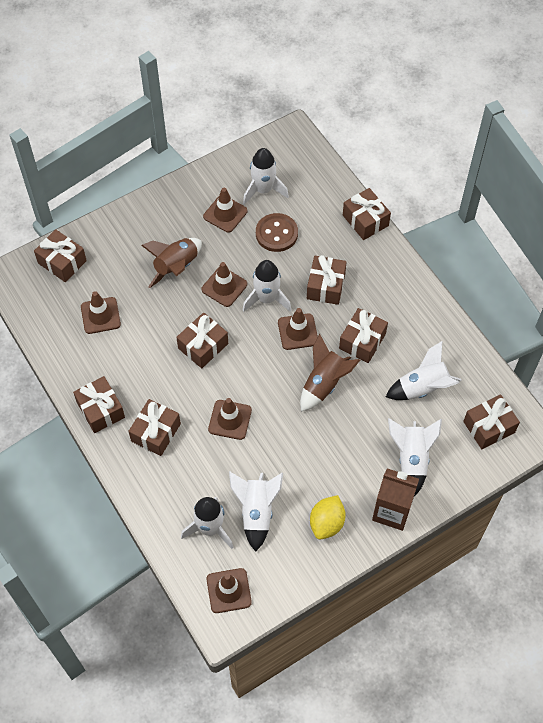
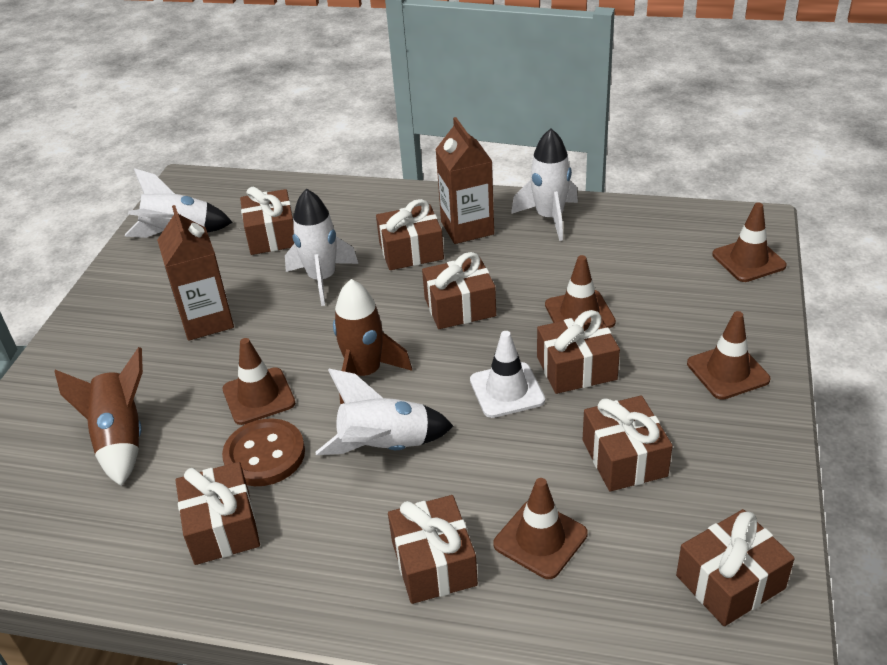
brown carton: [372,468,419,531] = 1 -> [157,205,234,341] [435,117,494,244] = 2
brown traffic cone: [81,291,121,334] [201,262,247,307] [203,188,248,233] [207,568,252,613] [208,398,252,440] [278,308,318,350] = 6 -> [223,338,295,425] [493,478,588,579] [545,255,616,328] [687,311,770,400] [712,203,787,282] = 5
white rocket: [181,497,234,549] [229,471,283,552] [243,148,289,205] [243,260,291,312] [386,341,462,400] [388,418,442,497] = 6 -> [125,168,233,238] [285,189,358,306] [316,369,453,455] [511,128,578,241] = 4
white traffic cone: none = 0 -> [470,331,545,418] = 1
yellow lemon: [310,495,346,540] = 1 -> none = 0

